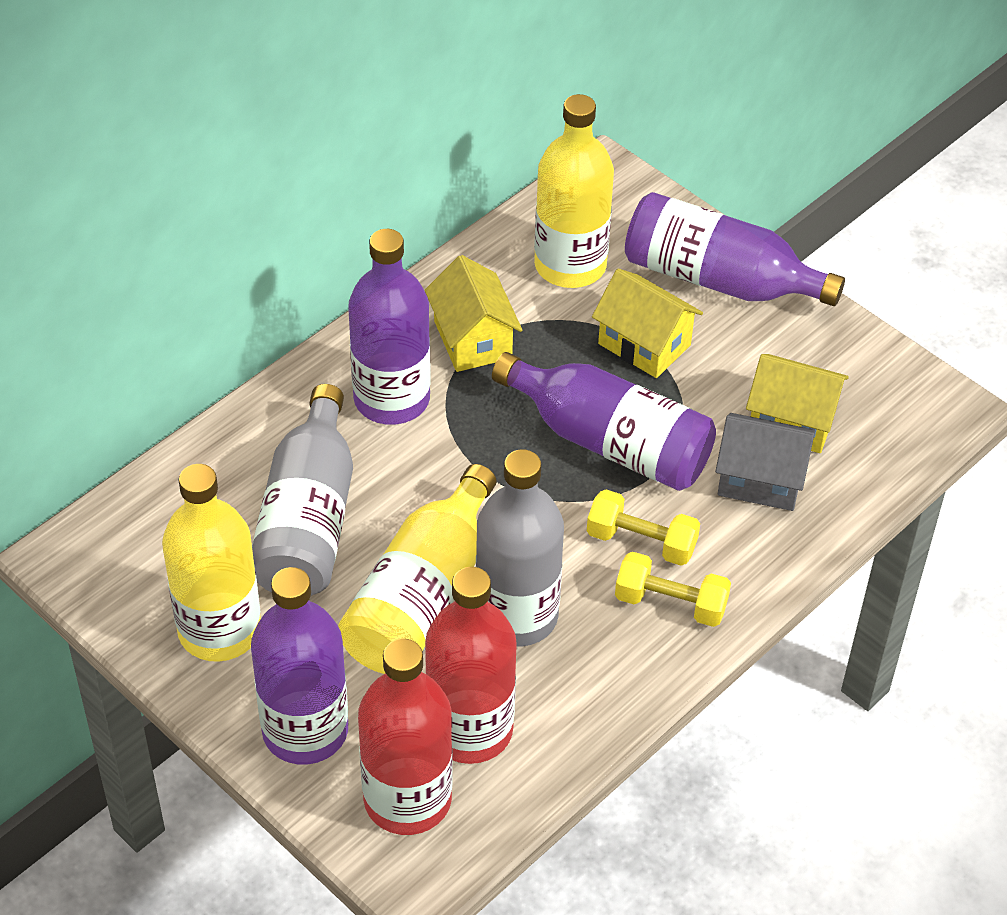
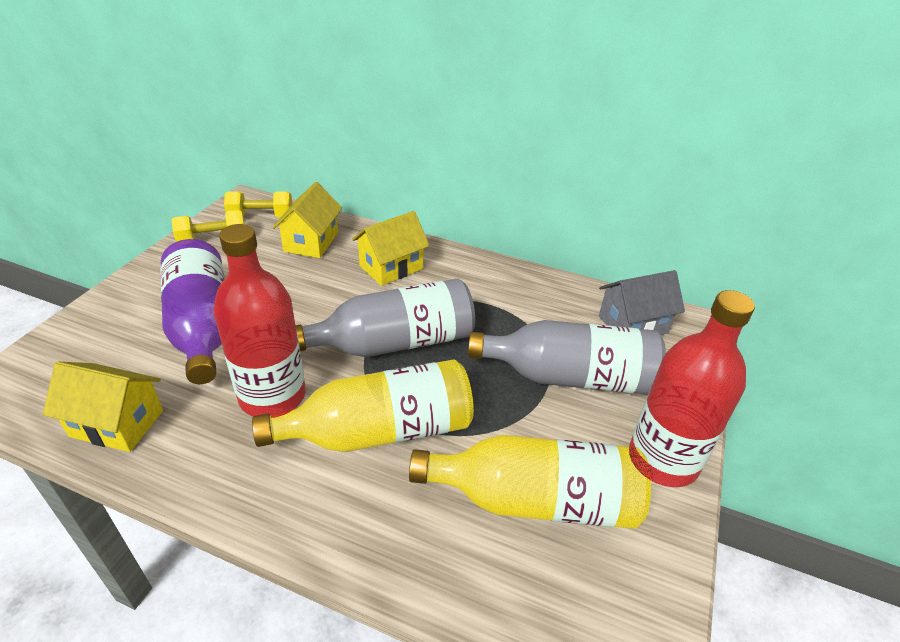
purple bottle: [251,567,348,765] [348,229,431,425] [492,352,716,491] [625,192,845,306] = 4 -> [161,239,225,384] = 1
yellow bottle: [162,464,261,662] [338,464,496,674] [534,94,614,288] = 3 -> [252,360,474,452] [409,435,651,529] = 2

